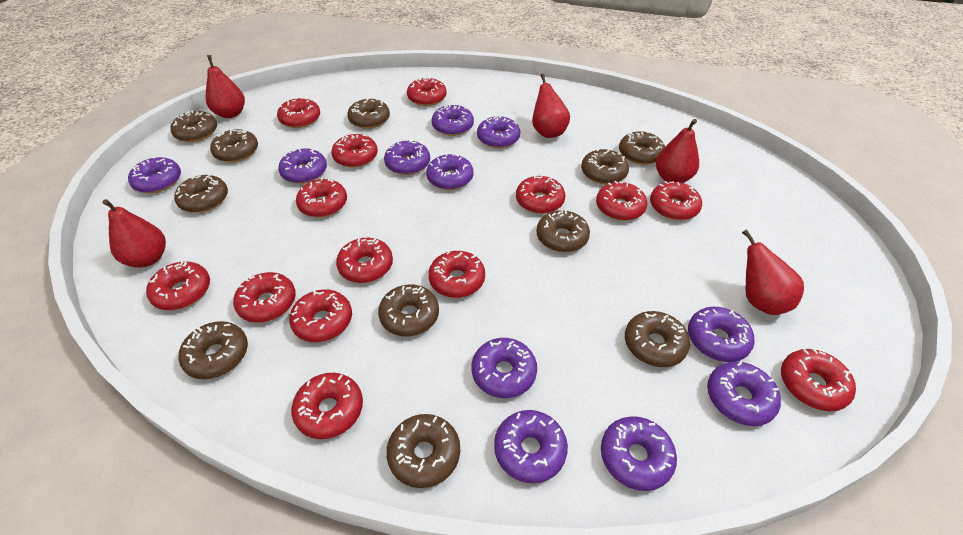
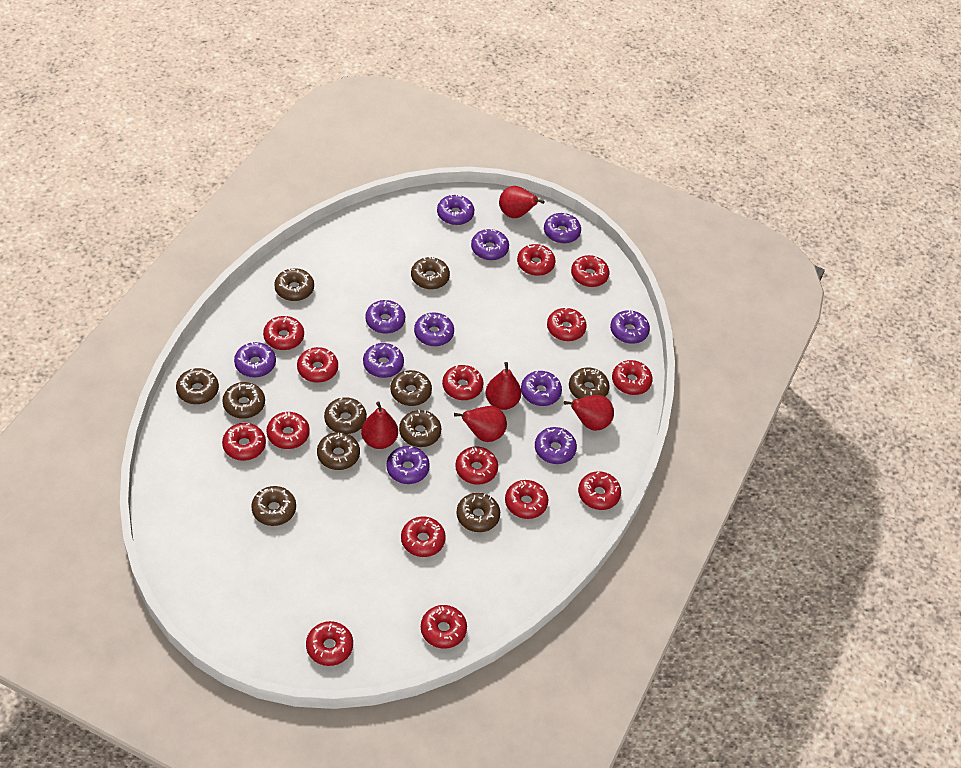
red donut: [146,261,210,310] [233,272,296,322] [277,97,320,128] [289,289,352,342] [291,373,363,439] [296,178,347,217] [332,134,378,168] [336,238,393,283] [407,77,447,106] [428,251,485,298] [516,175,565,214] [596,181,647,221] [650,181,702,220] [781,348,856,411] = 14 -> [222,423,266,461] [263,316,304,350] [267,412,310,449] [297,347,338,383] [306,621,353,666] [401,516,446,557] [421,605,467,649] [442,365,484,400] [455,446,498,485] [505,480,548,519] [517,244,556,276] [547,308,587,341] [571,255,609,287] [578,471,621,510] [612,360,653,395] = 15

